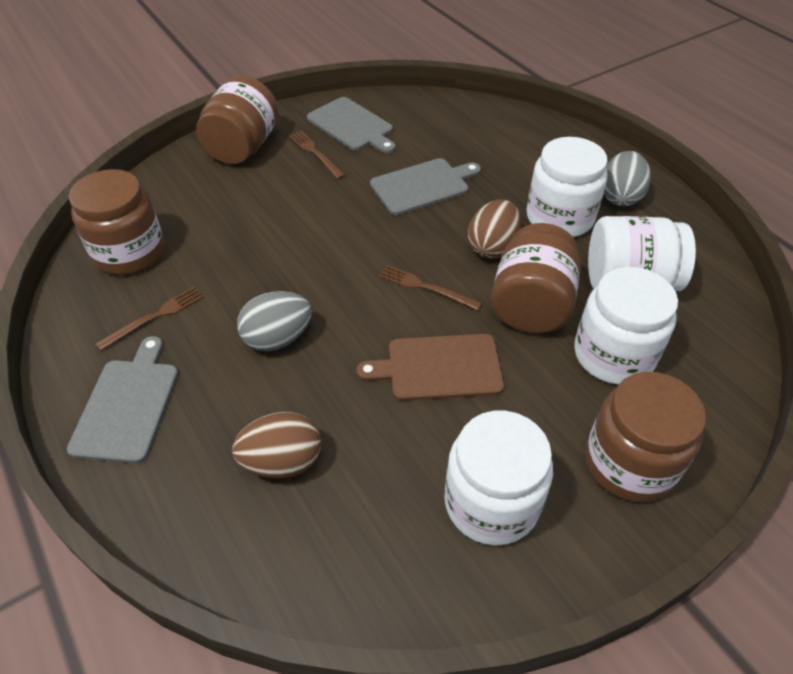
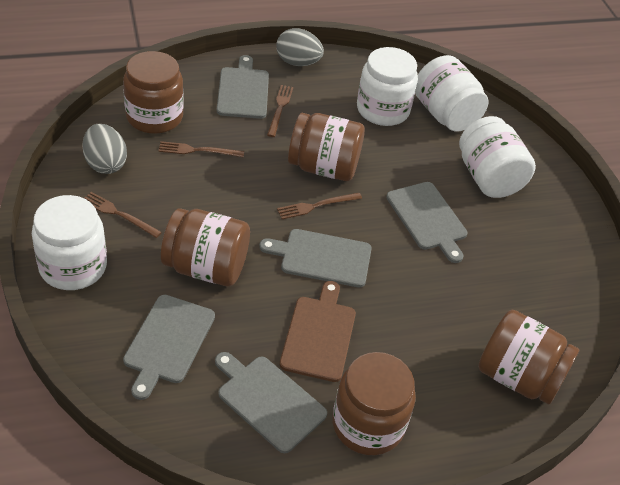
brown egg: [232,412,321,479] [468,199,521,258] = 2 -> none = 0
brown fork: [96,286,204,351] [289,131,346,179] [379,265,482,310] = 3 -> [84,192,162,238] [159,141,244,157] [267,85,294,137] [277,193,362,219] = 4
brown jar: [69,169,164,275] [196,75,279,164] [491,223,581,334] [586,372,706,502] = 4 -> [123,51,184,134] [161,208,250,286] [288,113,365,181] [332,352,416,455] [478,310,579,405] = 5
grey cutting board: [67,336,178,464] [307,97,396,153] [370,158,481,215] = 3 -> [123,295,215,400] [215,352,327,453] [217,55,269,119] [259,229,372,288] [386,182,467,263] = 5

